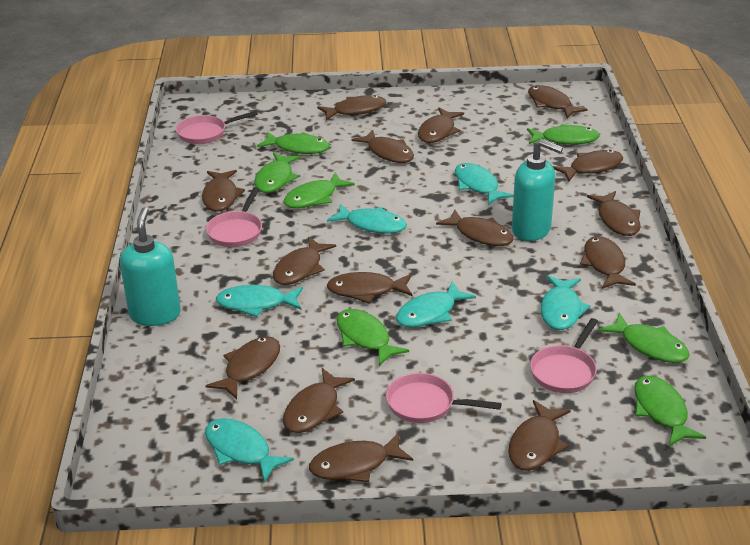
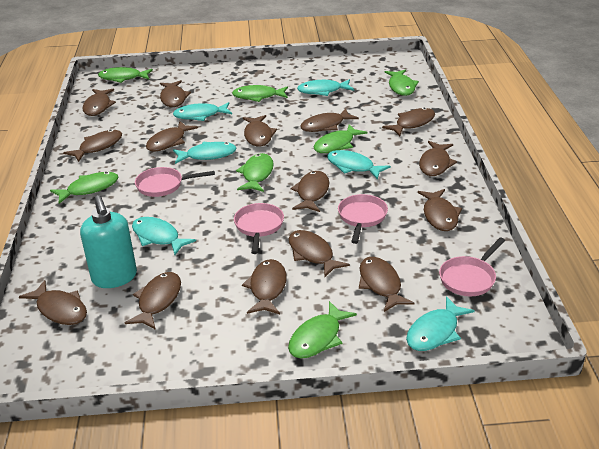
turquoise soap dispenser: [120,207,181,326] [512,139,563,241] = 2 -> [80,195,137,288] = 1

